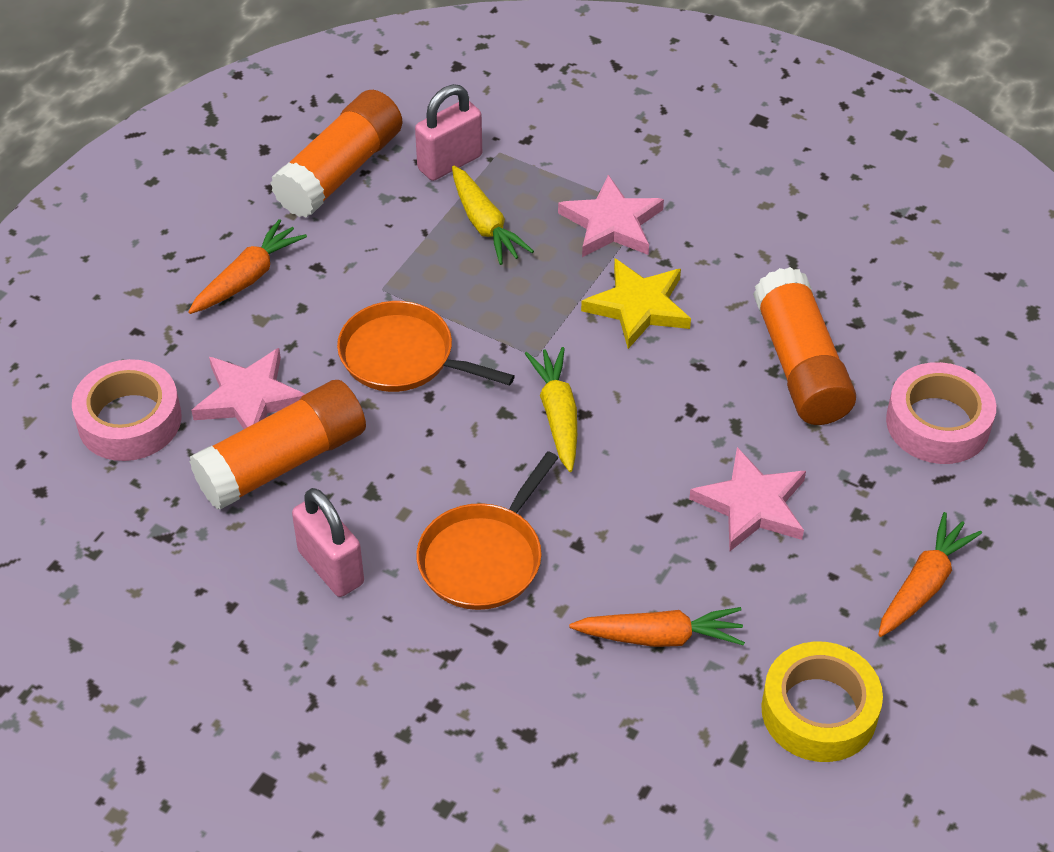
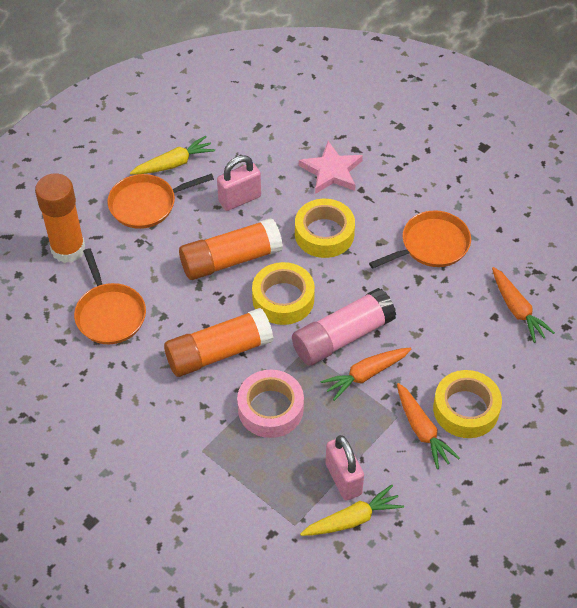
orange pan: [337,301,515,392] [416,451,558,610] = 2 -> [74,248,146,344] [108,173,214,229] [369,210,471,269] = 3
pink glue stick: none = 0 -> [292,288,396,366] = 1
pink star: [191,348,305,429] [558,175,664,257] [689,447,806,551] = 3 -> [299,141,363,194] = 1
pink tape: [72,359,182,461] [886,362,996,464] = 2 -> [237,370,304,438] = 1
yellow star: [581,259,691,349] = 1 -> none = 0
yellow tape: [761,641,883,762] = 1 -> [252,262,315,325] [295,199,355,258] [433,370,502,438] = 3

